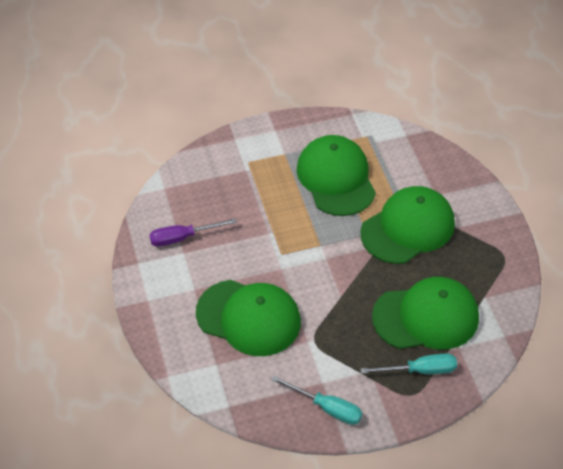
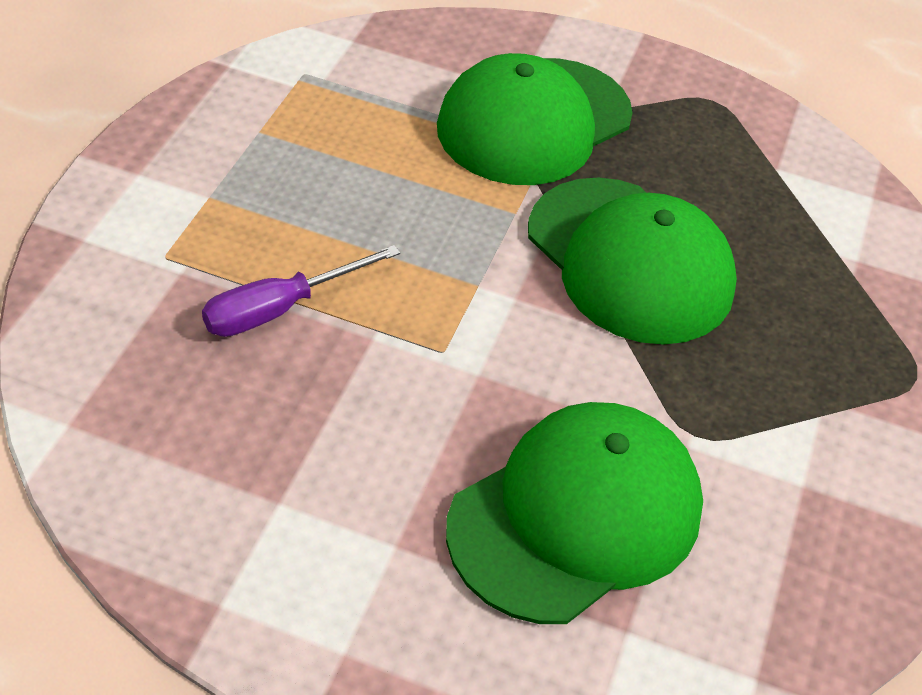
green cap: [196,280,301,356] [297,135,376,216] [361,186,455,264] [372,277,479,350] = 4 -> [437,53,633,185] [446,402,703,624] [528,177,737,345] = 3
turquoise screwdriver: [271,376,362,425] [360,353,457,374] = 2 -> none = 0

